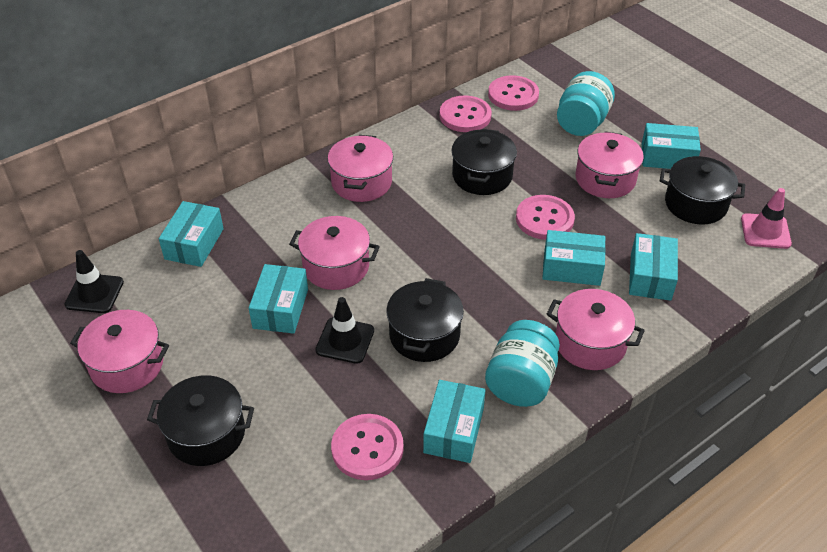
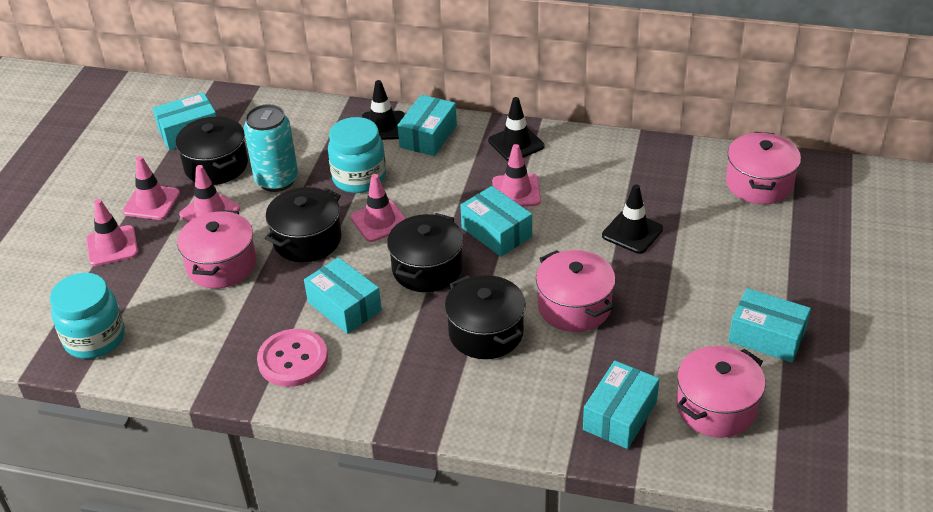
black traffic cone: [64,250,124,313] [315,297,374,364] = 2 -> [362,80,405,140] [488,97,544,161] [602,184,663,254] = 3
pink button: [331,414,404,480] [440,95,492,132] [488,75,539,111] [516,195,575,240] = 4 -> [257,329,328,387] = 1
pink pot: [70,310,169,393] [289,216,380,290] [328,135,393,202] [547,289,645,370] [576,132,644,198] = 5 -> [177,210,256,288] [536,250,616,332] [676,346,766,438] [726,132,801,204] = 4
pink traffic cone: [741,188,792,249] = 1 -> [86,199,138,266] [123,156,180,220] [179,165,240,222] [351,174,406,242] [492,144,541,207] = 5
turquoise can: none = 0 -> [244,104,298,192] = 1

